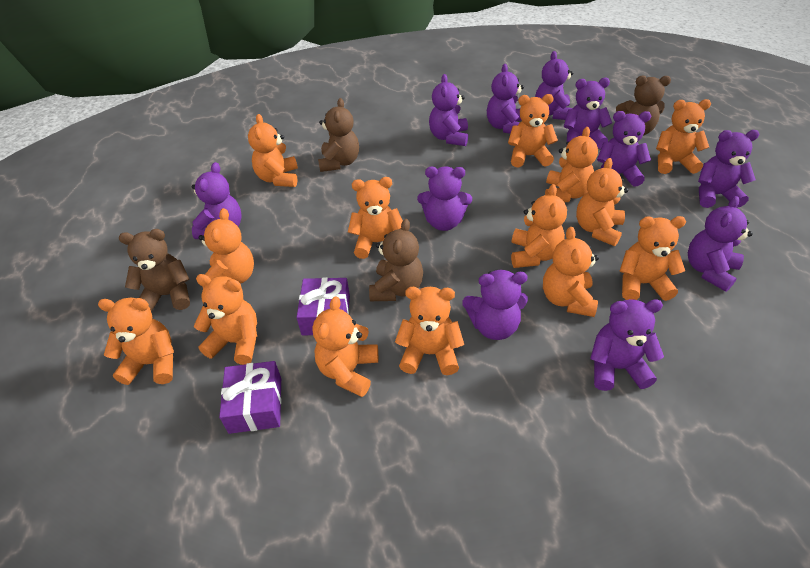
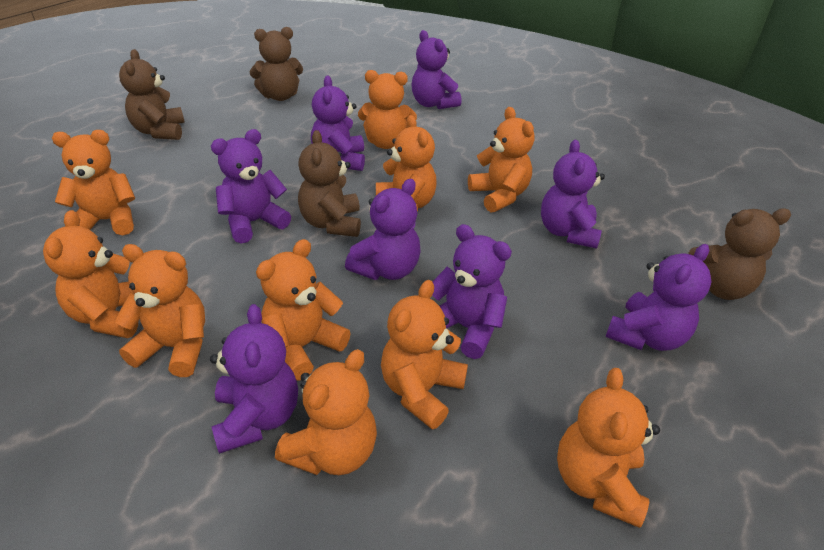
orange teddy bear: [98,298,174,385] [194,274,257,365] [199,208,254,288] [248,114,298,187] [313,296,378,397] [348,177,403,259] [395,287,464,375] [508,94,558,167] [511,184,567,268] [543,227,599,317] [545,127,598,202] [576,158,628,246] [620,216,686,301] [656,99,711,174] = 14 -> [43,210,138,338] [52,130,135,236] [115,244,205,377] [256,239,351,381] [275,349,377,475] [358,70,417,149] [376,115,437,212] [381,280,468,429] [468,107,535,213] [557,368,660,528] = 10
purple gift: [219,361,281,434] [296,277,350,335] = 2 -> none = 0
purple teddy bear: [192,162,241,239] [417,166,472,231] [429,74,468,146] [462,270,528,340] [487,64,524,134] [535,51,574,120] [564,78,612,149] [590,299,664,391] [597,111,651,187] [688,196,753,292] [698,130,759,208] = 11 -> [210,304,298,454] [211,129,291,243] [311,76,365,171] [345,179,421,280] [411,30,462,109] [432,224,512,359] [541,140,605,249] [605,244,712,351] = 8

